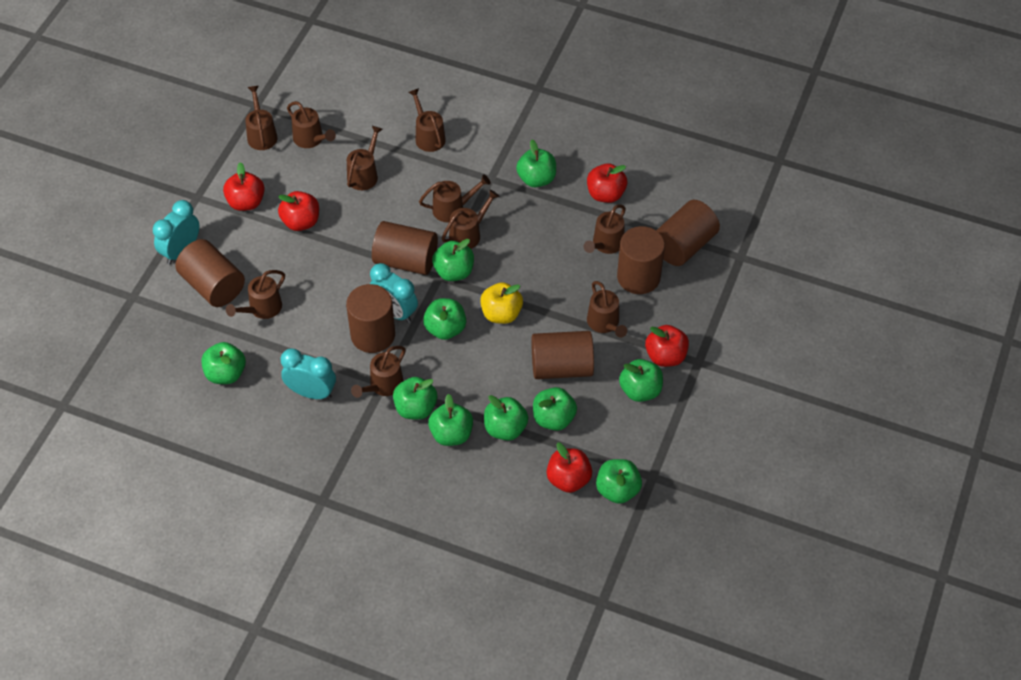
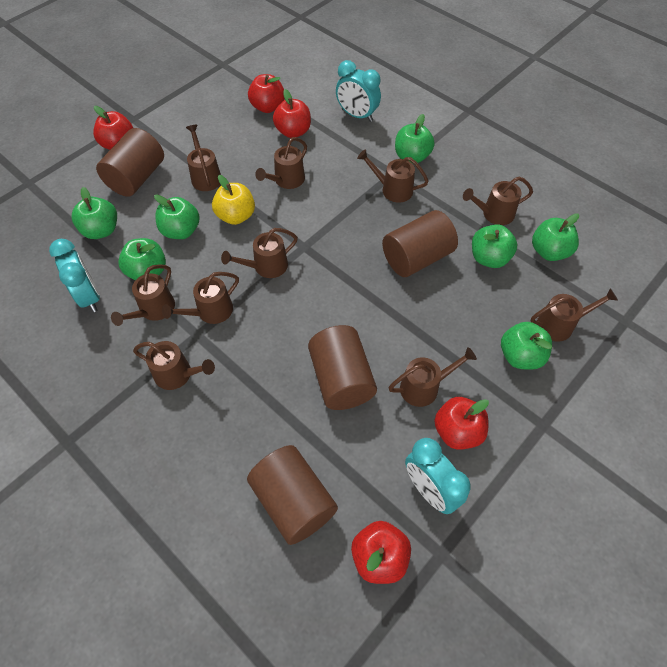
brown cylinder: [175,239,245,307] [346,284,395,353] [372,221,438,275] [531,331,594,379] [617,226,665,294] [656,200,720,266] = 6 -> [96,128,164,197] [247,445,338,545] [308,325,377,410] [382,210,458,277] = 4
green apple: [201,342,246,384] [393,377,437,419] [423,298,466,340] [428,394,473,446] [432,239,474,281] [484,395,529,441] [516,140,556,187] [533,387,577,431] [596,459,642,504] [619,359,663,402] = 10 -> [72,187,117,239] [118,238,166,280] [154,195,200,239] [395,114,435,163] [472,224,517,268] [501,322,552,370] [532,213,579,261] = 7

